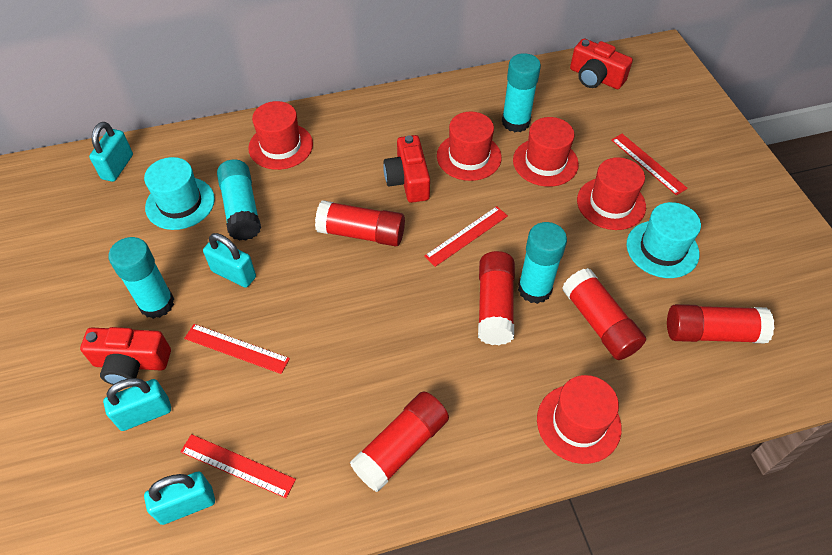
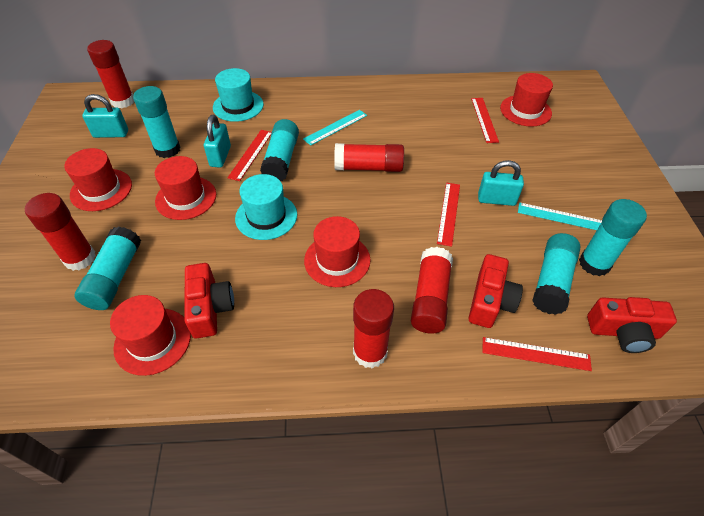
turquoise glue stick: [109,237,174,319] [217,159,261,241] [502,53,541,132] [518,222,567,304] = 4 -> [75,226,141,310] [133,86,181,158] [260,119,299,181] [532,233,581,315] [579,199,647,276] = 5
turquoise padlock: [89,122,133,182] [103,378,171,431] [144,471,215,525] [203,233,256,288] = 4 -> [82,94,128,138] [204,115,231,167] [478,160,524,206] = 3
turquoise ruler: none = 0 -> [303,110,367,146] [518,202,602,230] = 2

